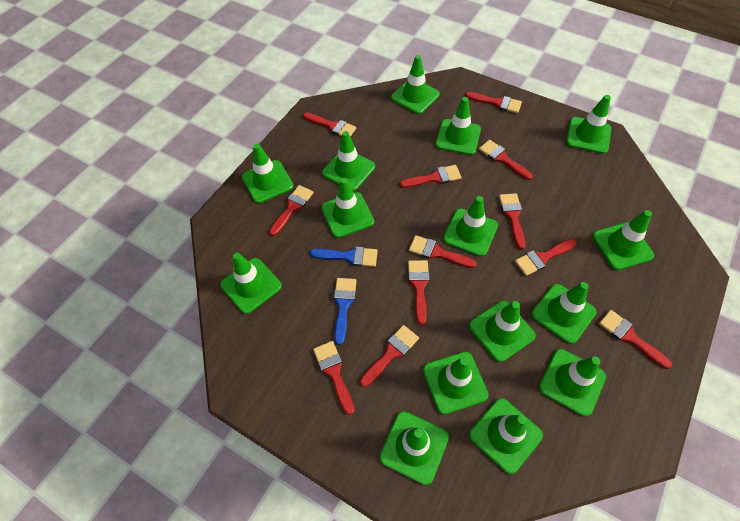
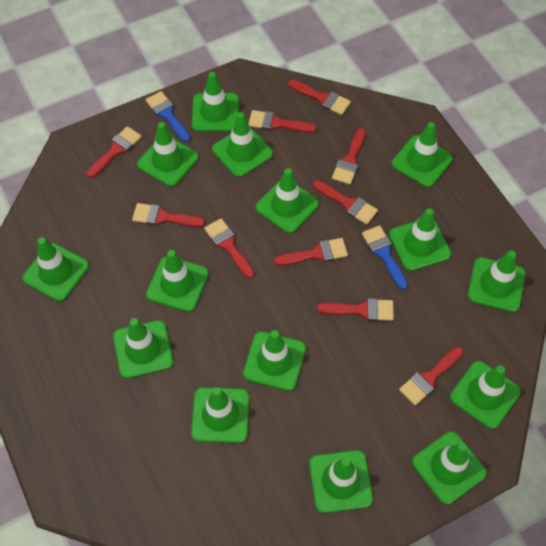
red brush: [269,185,314,236] [303,112,356,137] [313,341,354,415] [360,325,419,387] [400,165,461,188] [408,260,430,325] [409,235,477,268] [465,92,522,113] [479,140,532,180] [499,193,526,249] [515,239,577,276] [599,310,672,369] = 12 -> [86,126,142,178] [132,203,205,227] [204,218,254,278] [248,110,317,132] [274,238,348,266] [288,80,351,115] [313,180,378,225] [317,298,394,321] [332,128,365,185] [399,347,463,405] = 10

